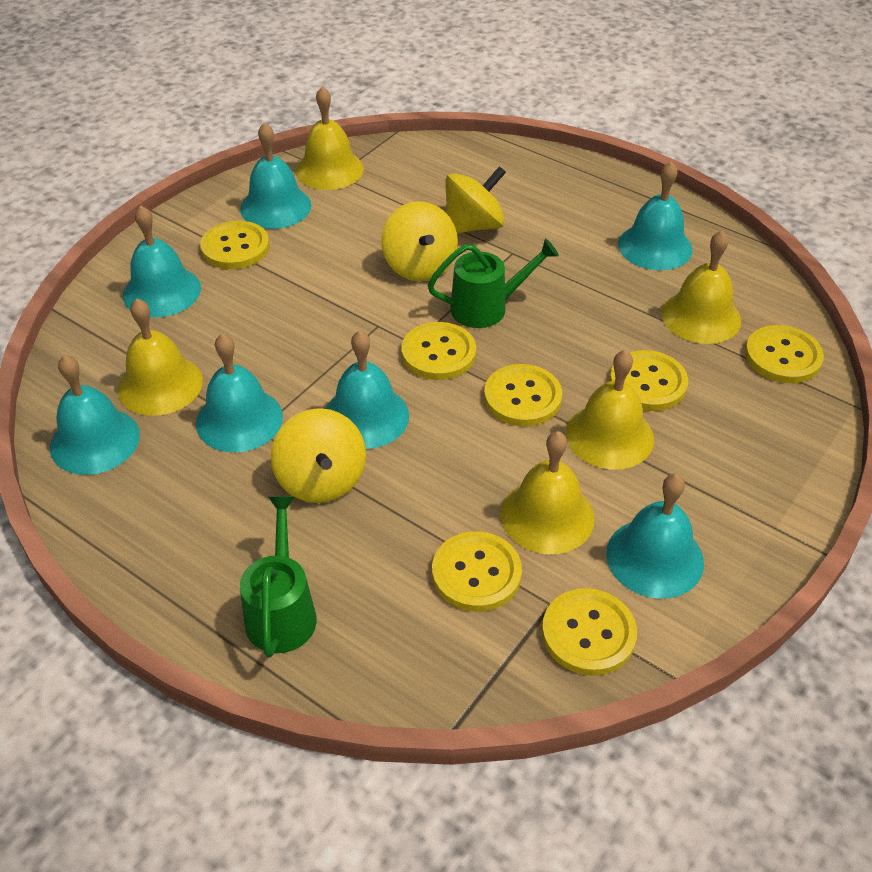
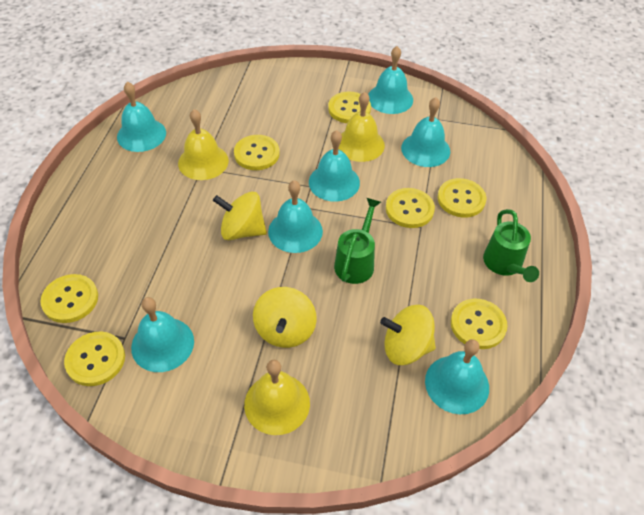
yellow bell: [118,299,203,416] [296,86,364,190] [501,431,595,554] [566,350,654,470] [661,230,741,344] = 5 -> [178,109,229,180] [244,359,310,435] [338,92,385,162] = 3

